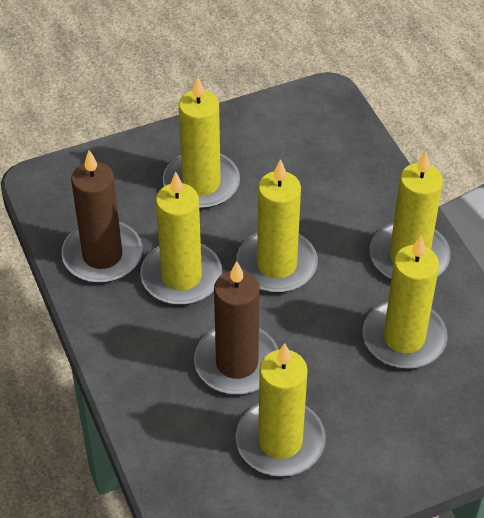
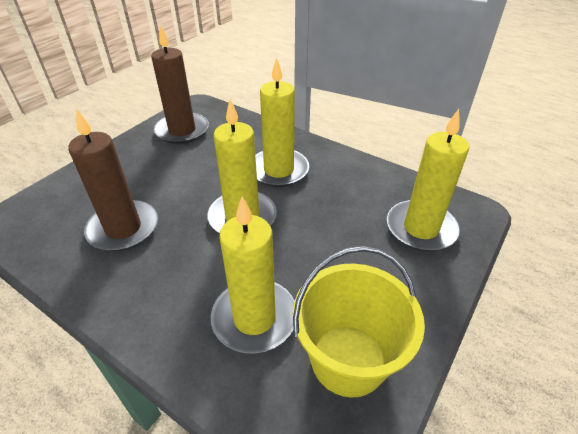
yellow bucket: none = 0 -> [293,246,425,397] = 1
yellow candle: [140,172,222,305] [163,76,240,209] [236,343,326,477] [237,159,318,293] [363,236,448,369] [370,151,451,279] = 6 -> [207,99,277,233] [211,196,294,354] [255,58,309,187] [387,109,469,252] = 4

